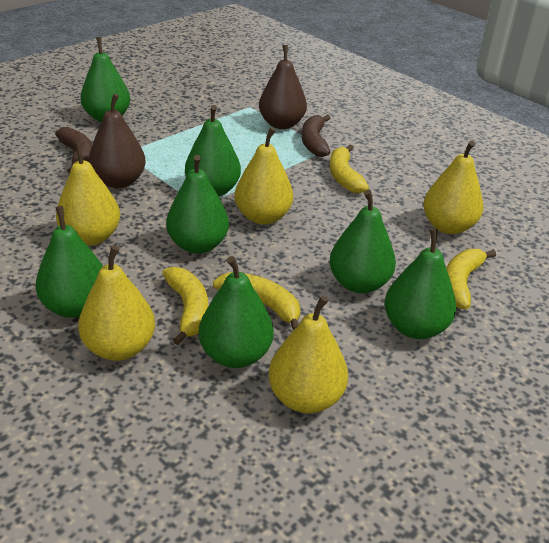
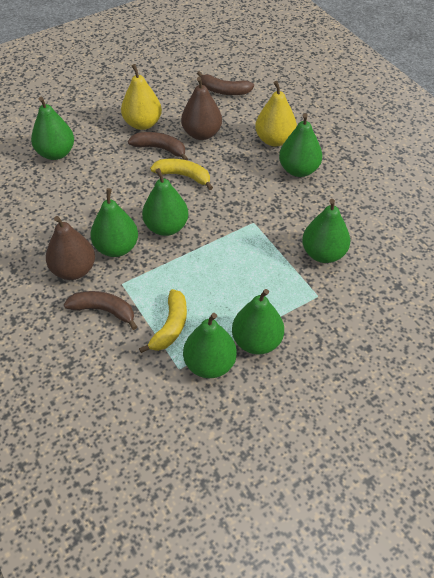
brown banana: [55,127,92,174] [302,115,330,157] = 2 -> [64,291,137,330] [128,132,188,160] [197,71,254,95] = 3
yellow banana: [162,267,208,345] [213,272,300,331] [330,145,369,193] [446,249,496,309] = 4 -> [139,289,187,353] [150,159,213,190] = 2
yellow pear: [56,143,120,246] [78,246,155,361] [235,127,293,225] [269,296,348,413] [423,140,484,234] = 5 -> [121,64,162,130] [255,81,297,146] = 2

